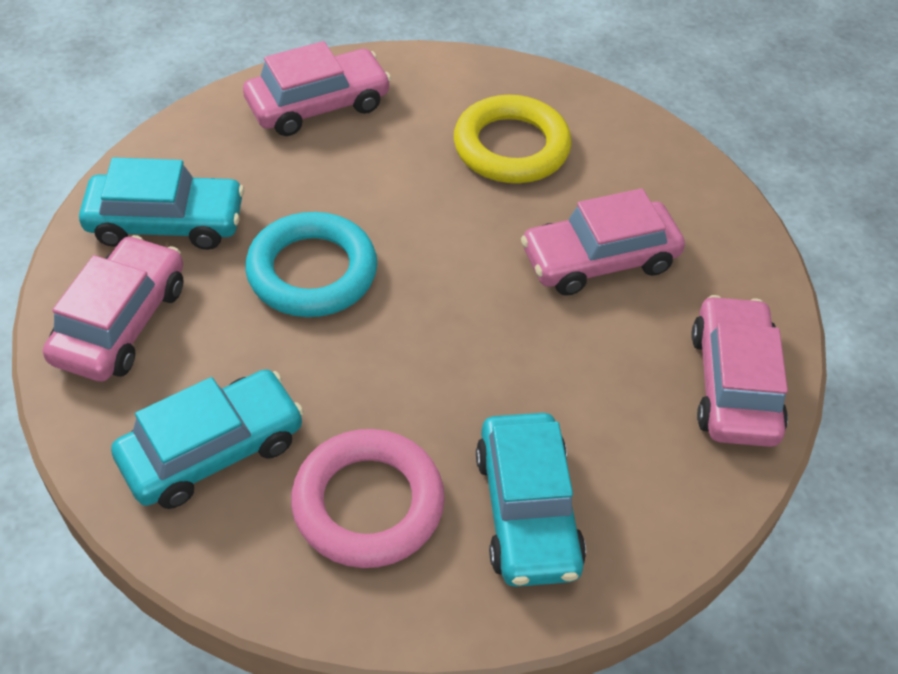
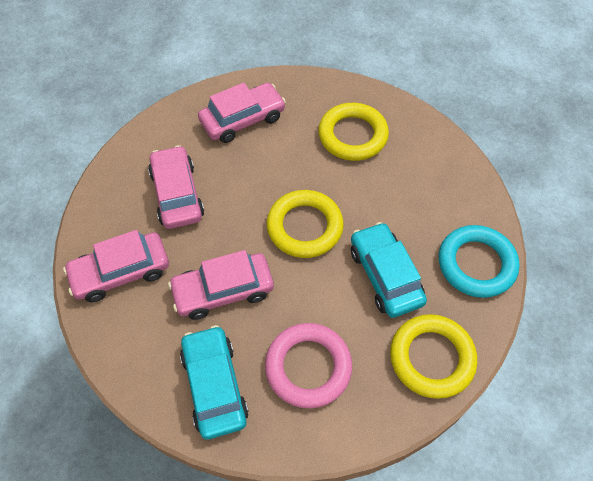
turquoise car: [79,157,244,250] [111,369,304,509] [476,413,586,587] = 3 -> [180,325,249,439] [351,222,427,318] = 2
yellow ring: [454,95,572,183] = 1 -> [267,190,344,258] [318,103,389,161] [390,314,477,399] = 3

